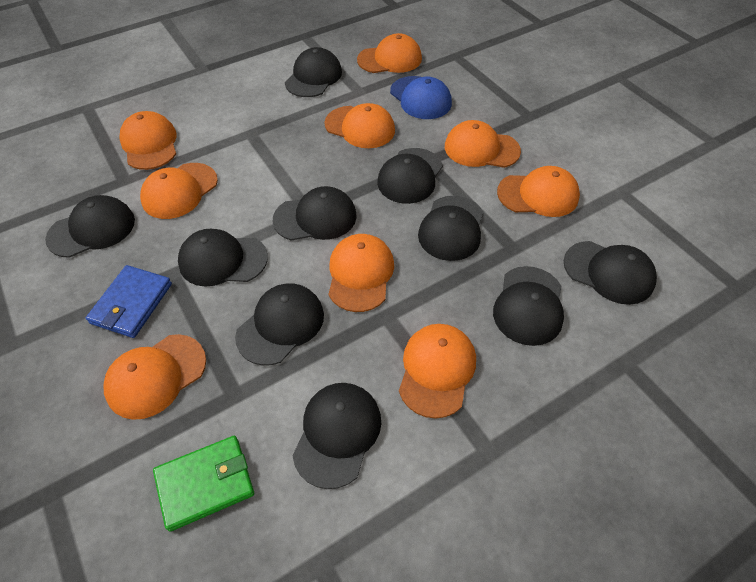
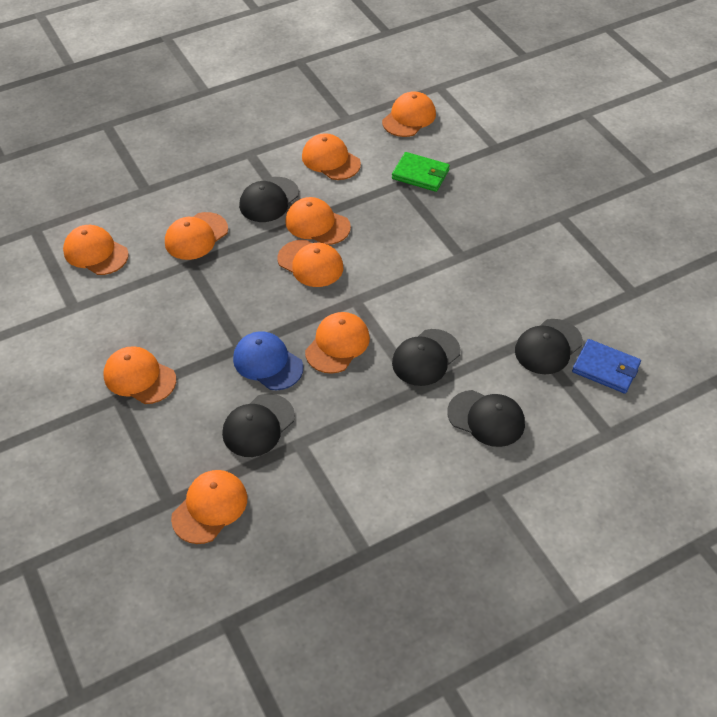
black cap: [45,195,135,258] [178,229,268,287] [235,283,324,365] [273,186,357,241] [285,47,342,97] [292,383,381,489] [377,148,443,204] [418,196,483,261] [493,266,564,346] [564,241,657,305] = 10 -> [222,394,295,457] [239,177,299,222] [392,329,460,386] [447,390,525,447] [515,319,583,374] = 5

